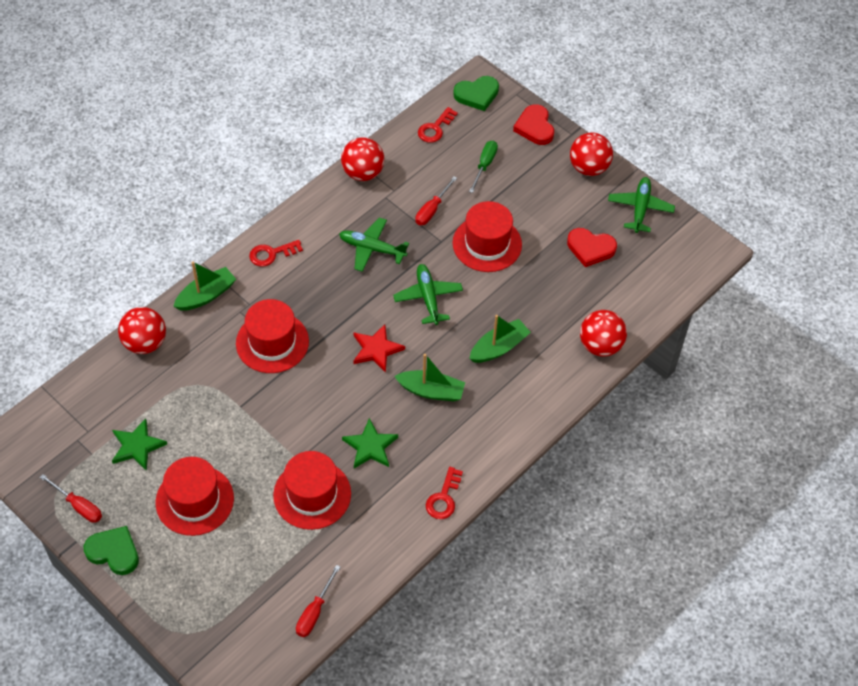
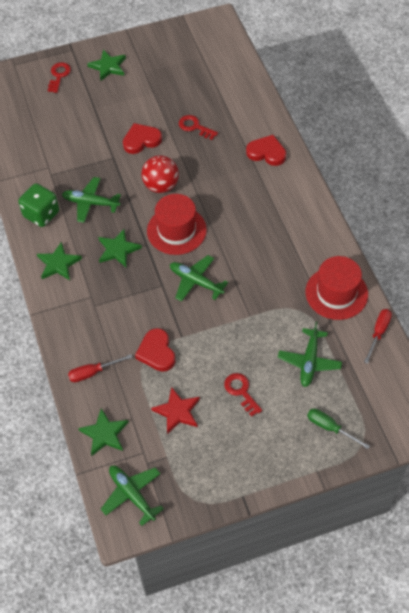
green boat: [173,261,236,311] [394,354,465,401] [469,315,531,363] = 3 -> none = 0
green dice: none = 0 -> [18,183,59,227] = 1
green heart: [84,526,139,575] [453,76,499,111] = 2 -> none = 0
green plane: [339,218,409,272] [393,264,463,325] [608,177,675,233] = 3 -> [62,177,121,223] [101,465,164,526] [170,255,228,302] [278,321,342,387] = 4
green star: [112,418,167,471] [342,418,398,469] = 2 -> [37,242,82,280] [78,408,129,456] [87,50,126,81] [98,229,142,267] = 4
red ball: [118,307,166,354] [341,137,384,181] [570,132,613,176] [580,310,627,357] = 4 -> [142,155,179,193] = 1
red hat: [155,457,234,536] [236,299,309,373] [273,451,351,530] [453,201,522,272] = 4 -> [147,194,207,255] [306,256,368,320] = 2
red heart: [513,104,554,145] [567,228,617,267] = 2 -> [123,123,162,154] [135,328,176,372] [246,135,286,166] = 3
red screwdriver: [40,474,102,523] [296,565,340,637] [415,176,457,225] = 3 -> [68,354,132,382] [364,309,392,364] = 2

